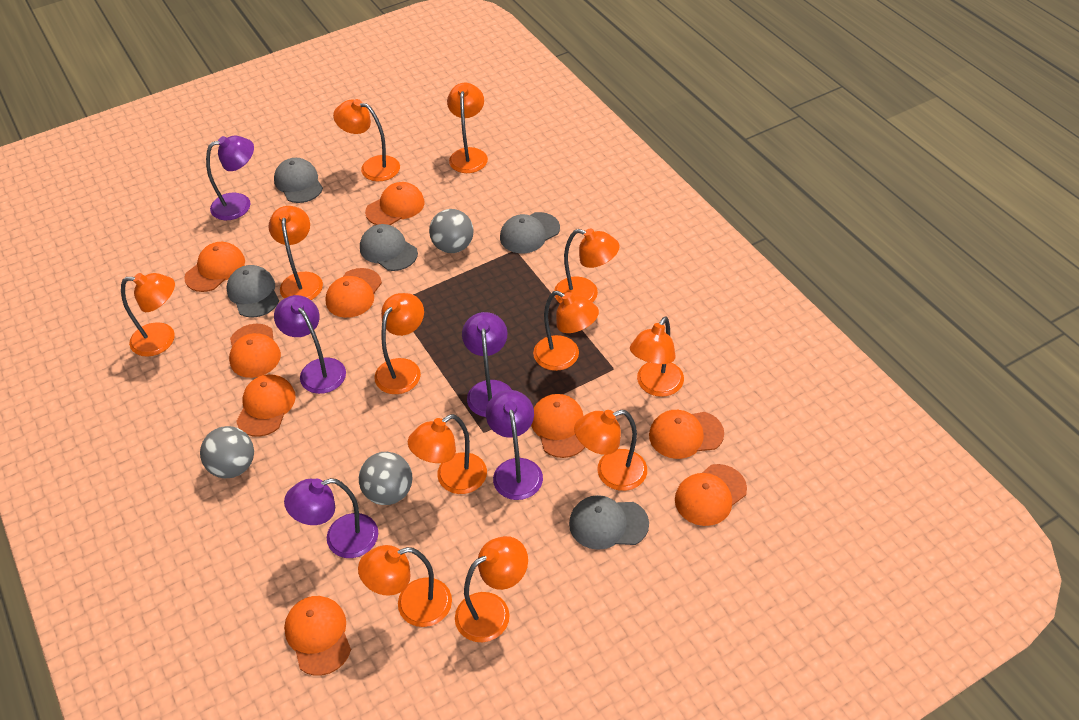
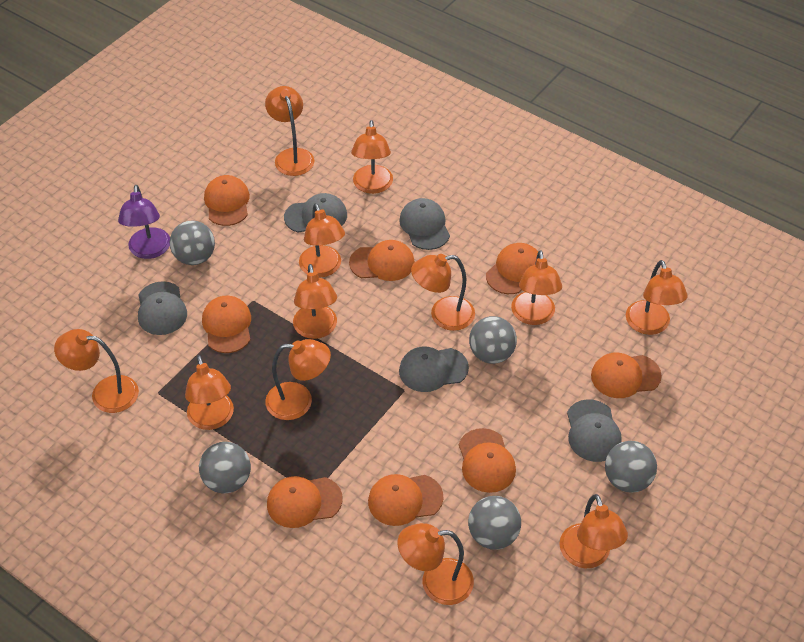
grey ball: [200,426,254,478] [359,452,412,505] [429,209,474,253] = 3 -> [170,220,215,265] [199,442,251,493] [468,496,521,550] [469,316,517,364] [605,441,657,492] = 5
orange cap: [184,242,245,292] [229,324,281,378] [236,375,296,437] [284,596,351,676] [325,268,382,318] [365,182,425,225] [531,394,585,458] [649,410,724,459] [675,464,747,526] = 9 -> [202,296,251,353] [204,175,250,226] [267,476,342,528] [349,240,415,281] [368,474,443,526] [459,428,516,493] [486,243,538,294] [591,353,662,398] = 8
purple lamp: [206,136,254,220] [274,295,346,394] [284,478,378,558] [462,312,512,417] [486,390,543,500] = 5 -> [118,185,170,259] = 1

